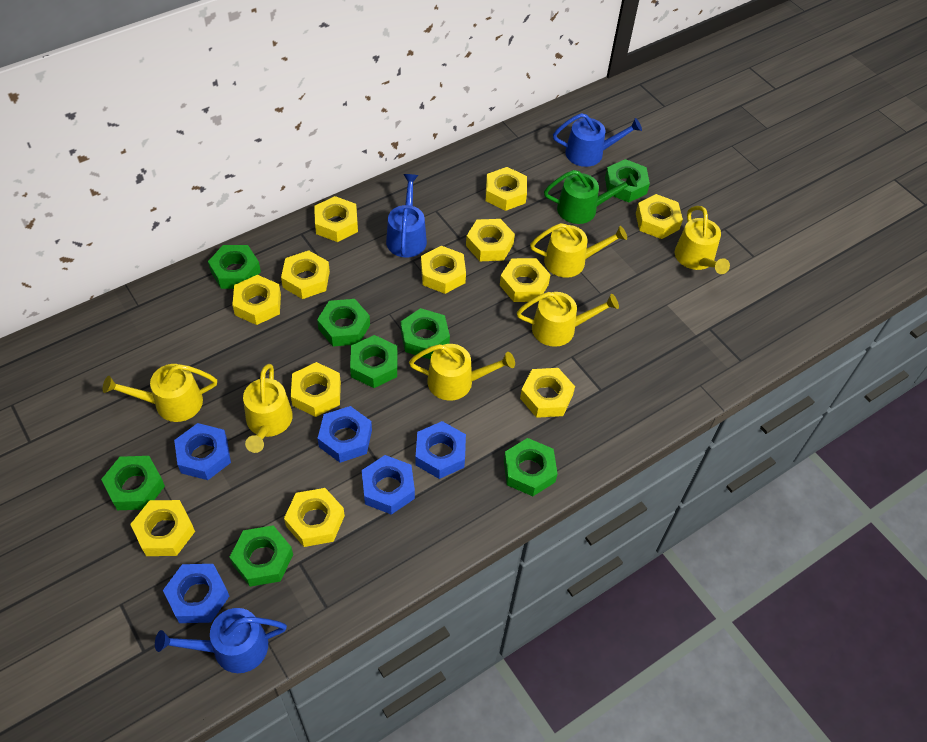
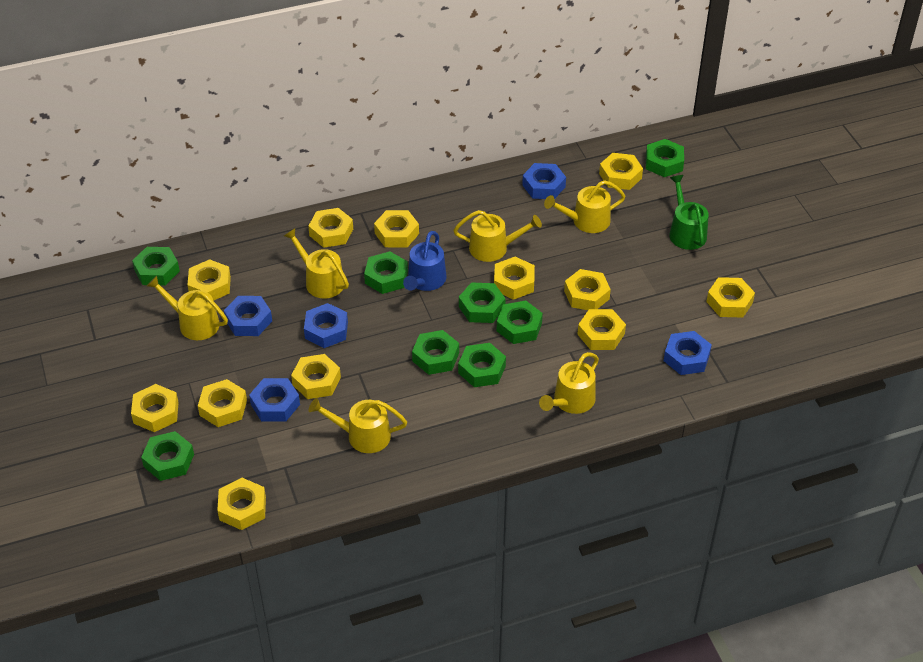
blue watering can: [155,608,287,673] [386,174,427,257] [553,113,642,167] = 3 -> [403,231,446,291] = 1

